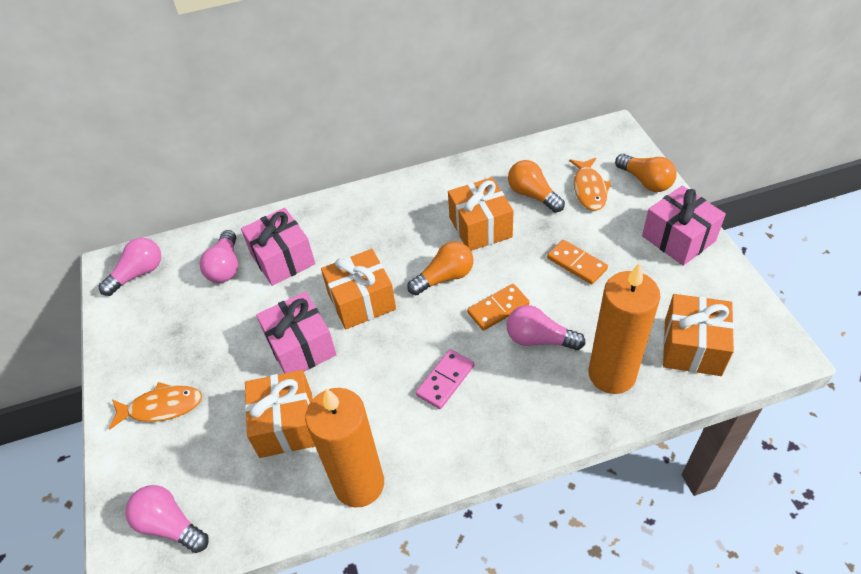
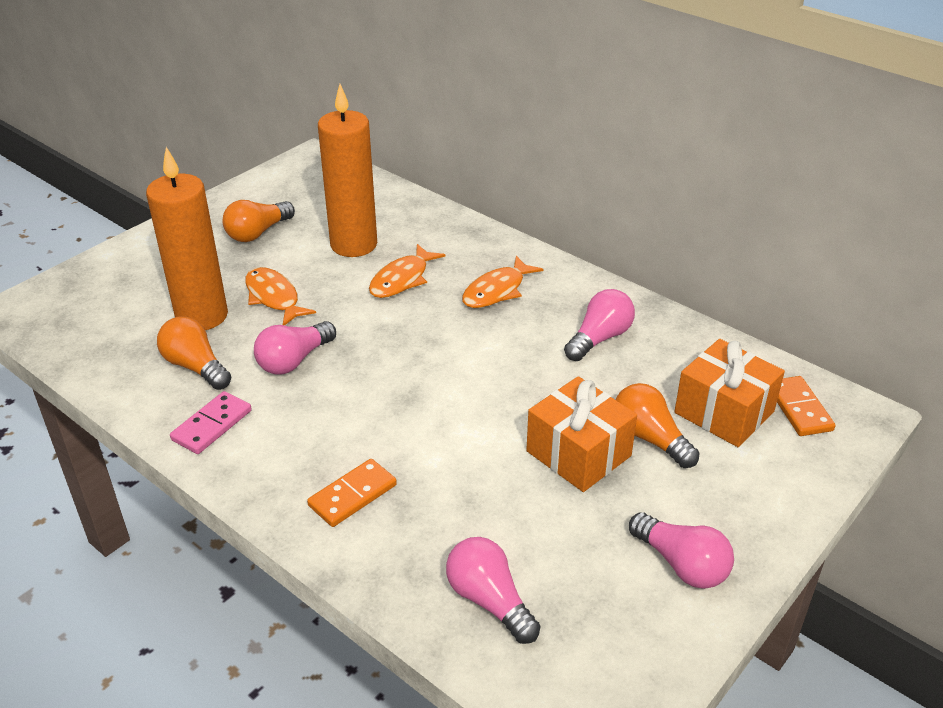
orange fish: [109,382,202,430] [569,158,612,211] = 2 -> [245,267,316,325] [369,244,445,298] [462,256,544,308] = 3
orange gift: [245,370,315,458] [321,249,396,330] [448,177,514,251] [663,294,734,376] = 4 -> [526,376,637,492] [674,339,785,447] = 2
pink gift: [241,208,315,286] [256,291,337,373] [642,186,726,266] = 3 -> none = 0

